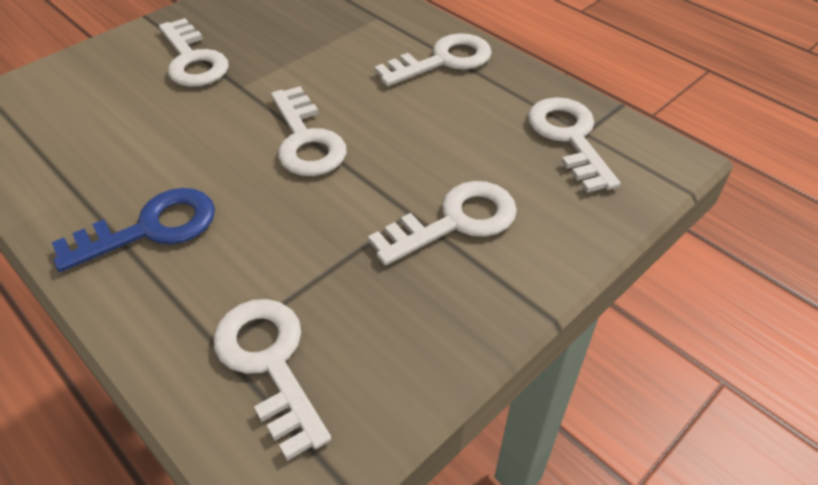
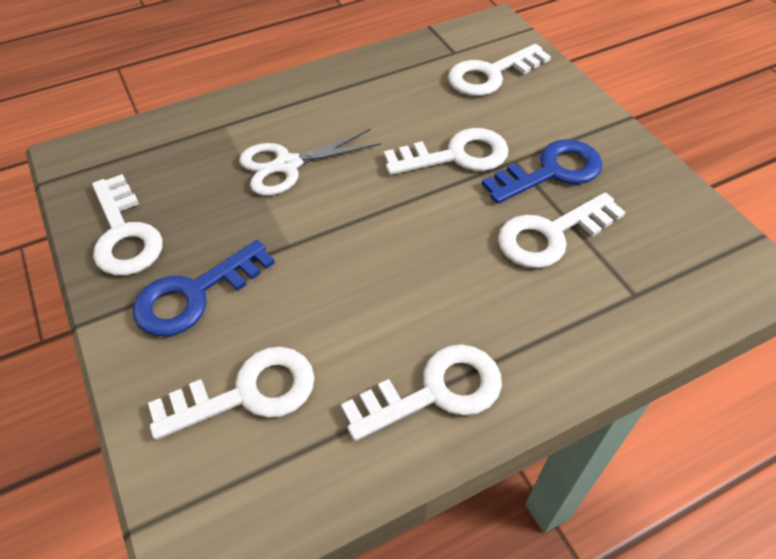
blue key: [52,188,215,272] = 1 -> [133,240,275,337] [481,139,602,204] = 2
white scissors: none = 0 -> [239,129,381,196] = 1

